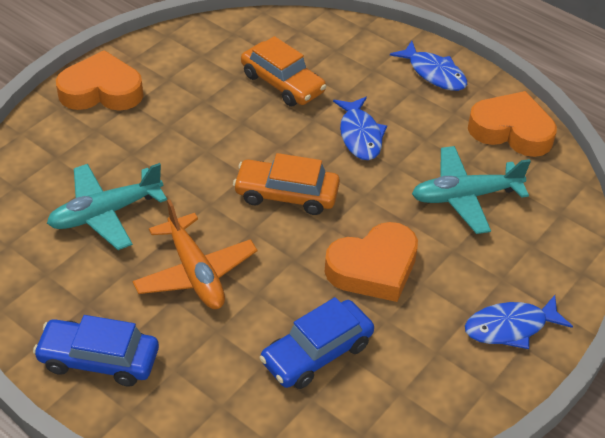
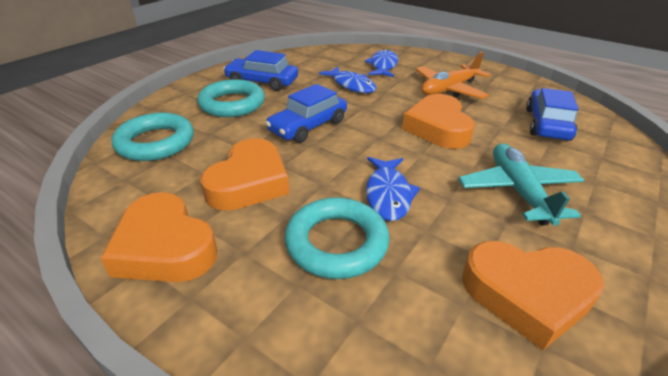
blue car: [33,315,159,387] [260,297,374,389] = 2 -> [223,50,298,91] [265,84,347,143] [526,88,579,141] = 3
orange car: [233,153,340,215] [241,36,326,106] = 2 -> none = 0
orange heart: [56,50,144,111] [325,222,418,302] [468,91,557,157] = 3 -> [100,192,217,282] [201,138,289,211] [402,94,475,149] [462,241,604,350] = 4
turquoise plane: [47,163,167,250] [412,146,531,234] = 2 -> [458,143,584,226] = 1
turquoise ring: none = 0 -> [112,113,194,161] [197,79,265,117] [285,197,389,279] = 3

